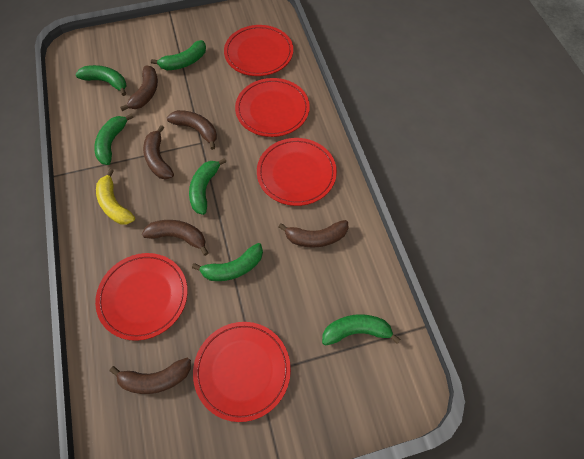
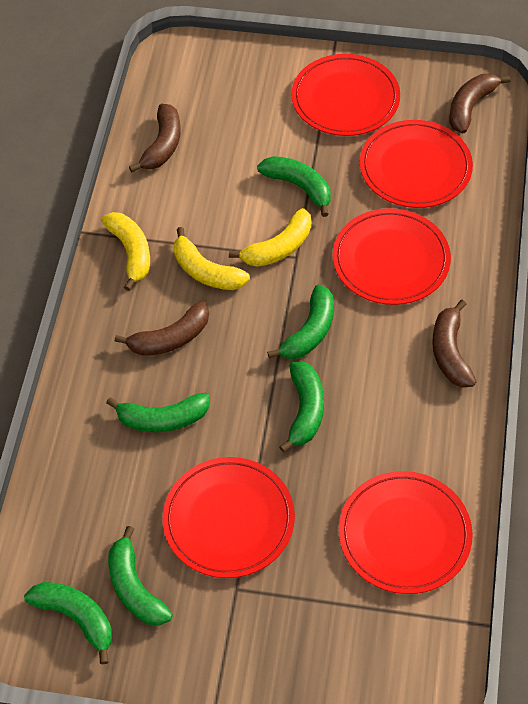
brown banana: [110,358,191,394] [120,66,158,111] [142,220,208,256] [143,125,174,180] [167,110,217,150] [278,220,348,248] = 6 -> [115,301,209,356] [129,104,181,172] [432,300,476,387] [449,74,511,133] = 4
yellow banana: [96,169,135,225] = 1 -> [101,212,150,291] [174,227,250,290] [229,208,311,267] = 3

